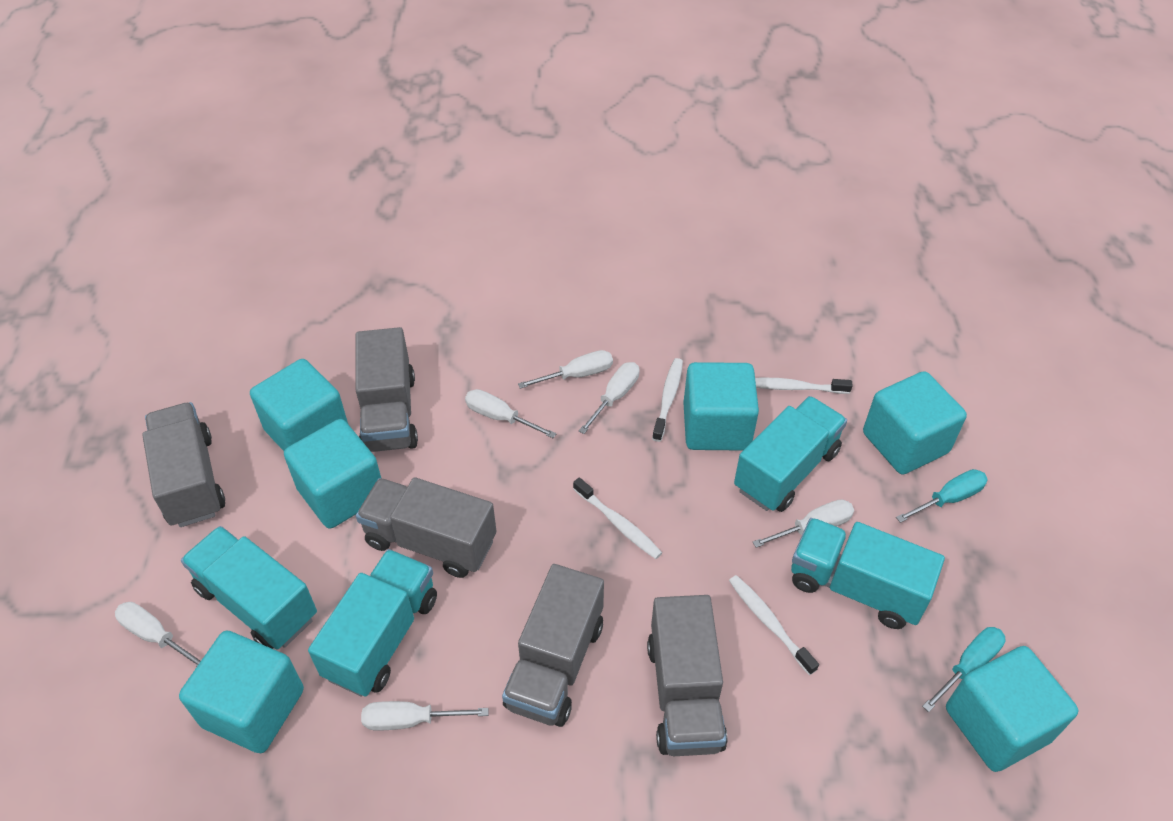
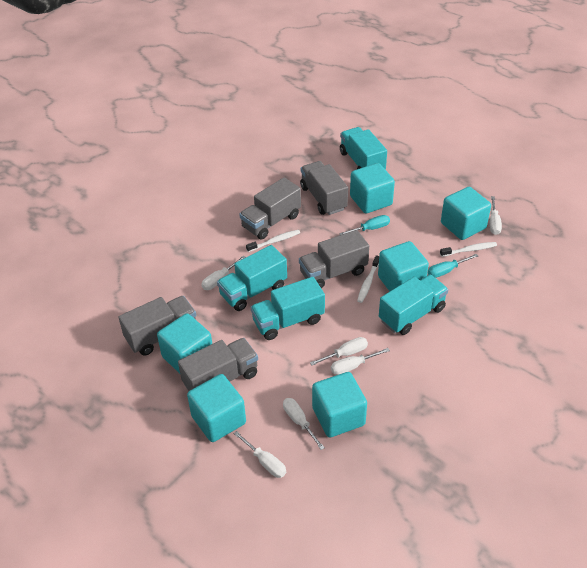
white toothbrush: [573,477,662,559] [652,358,683,442] [729,575,819,675] [755,378,853,394] = 4 -> [246,230,300,252] [357,255,379,303] [440,242,497,257] = 3

